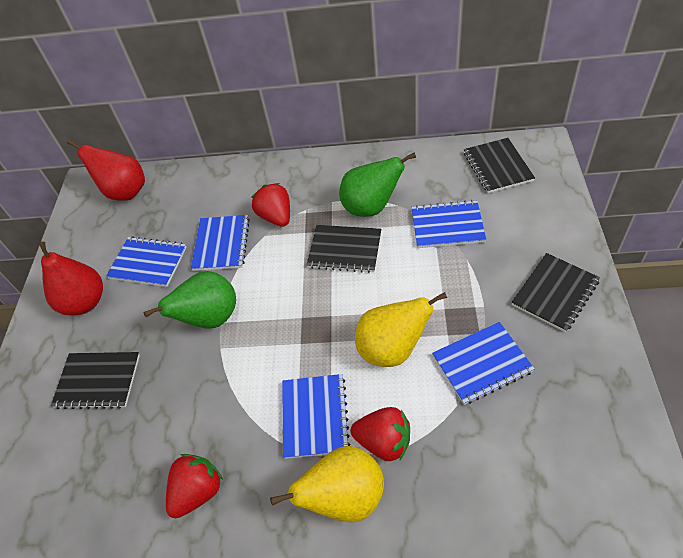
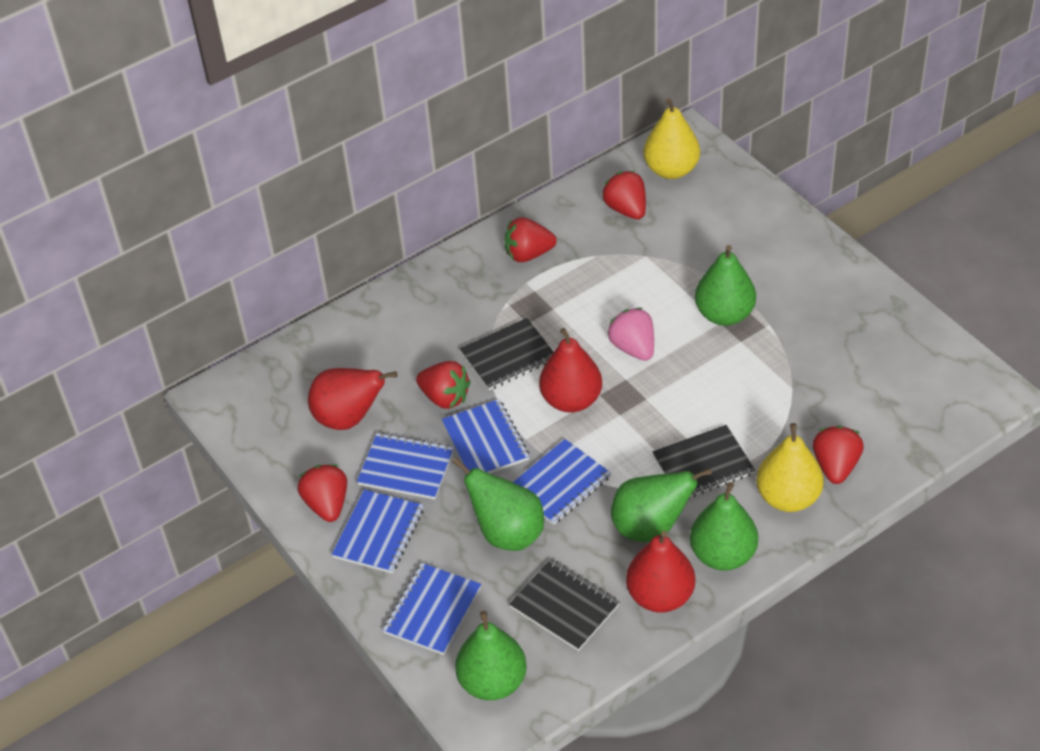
black notebook: [51,352,140,409] [307,225,381,273] [464,138,535,193] [512,253,600,332] = 4 -> [460,318,554,390] [509,559,620,651] [653,425,755,497] = 3
green pear: [143,271,236,329] [339,152,416,217] = 2 -> [452,458,544,551] [455,611,527,700] [611,468,712,542] [690,482,758,571] [695,245,756,326] = 5
pink strawberry: none = 0 -> [607,308,654,361] = 1
red pear: [39,242,103,316] [67,139,145,201] = 2 -> [308,368,398,430] [539,328,602,413] [626,531,695,613] = 3
red strawberry: [166,454,223,518] [252,183,290,227] [351,407,410,461] = 3 -> [297,464,347,522] [416,361,471,409] [504,217,557,262] [602,171,646,219] [813,426,864,484] = 5

